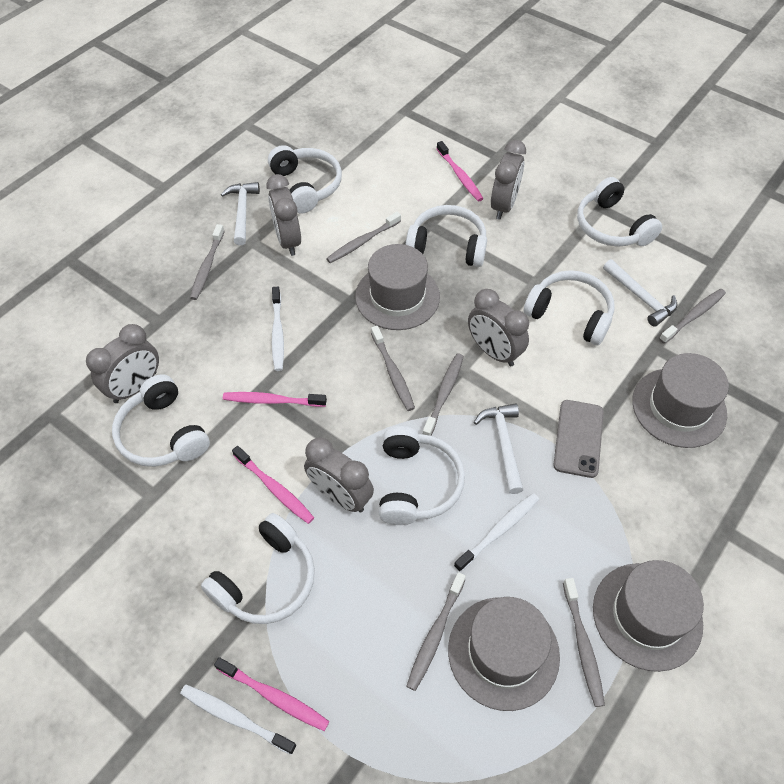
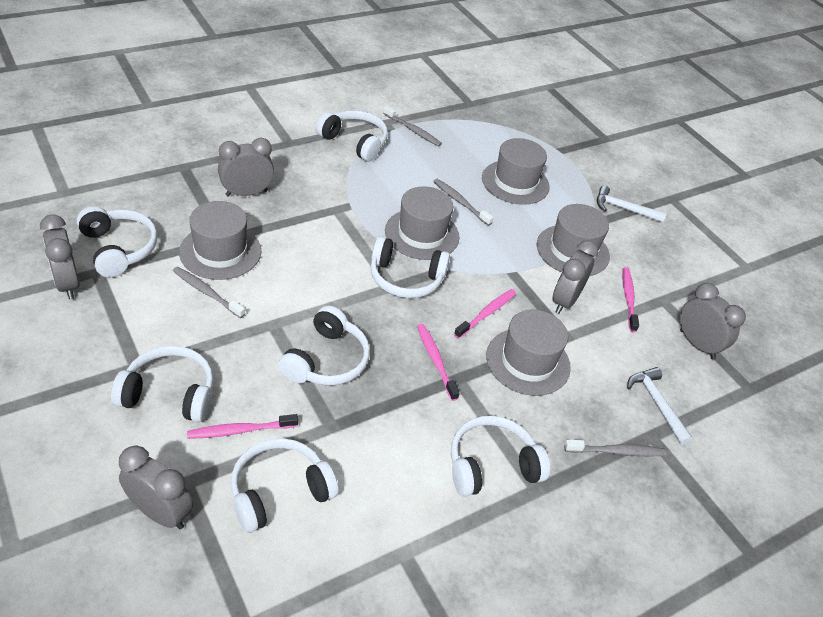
grey hat: [355,244,440,330] [448,597,560,711] [593,560,704,672] [632,353,729,448] = 4 -> [179,201,261,280] [385,186,460,260] [482,138,550,205] [486,310,571,396] [537,204,610,276] = 5
grey phone: [553,400,604,478] = 1 -> none = 0
grey toothbrush: [190,224,225,300] [326,212,401,263] [371,326,415,411] [407,572,466,691] [423,353,464,436] [563,578,605,707] [659,289,726,344] = 7 -> [173,267,245,318] [383,106,442,146] [433,179,494,226] [564,440,666,457] = 4
white hammer: [221,182,260,245] [474,403,523,494] [603,259,677,327] = 3 -> [597,185,667,223] [627,367,693,445] = 2
white toothbrush: [180,685,296,755] [272,287,284,371] [454,493,539,572] = 3 -> none = 0

